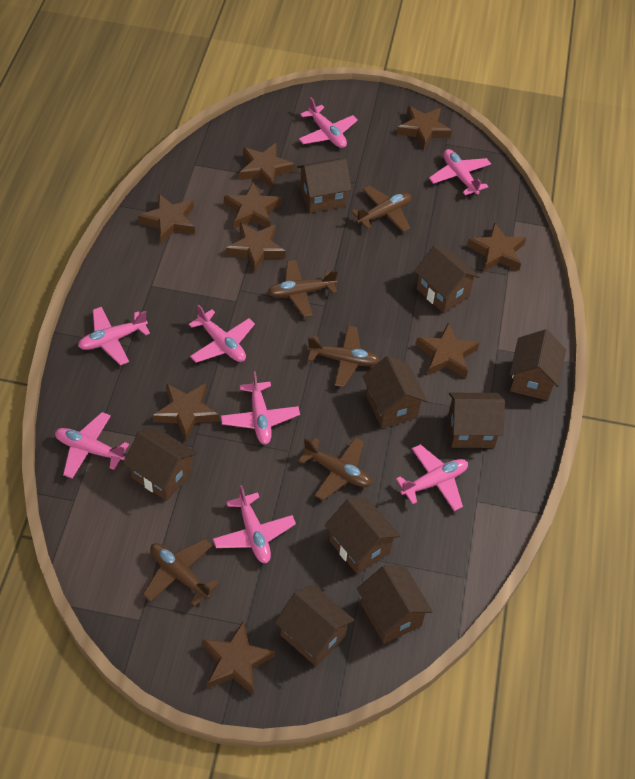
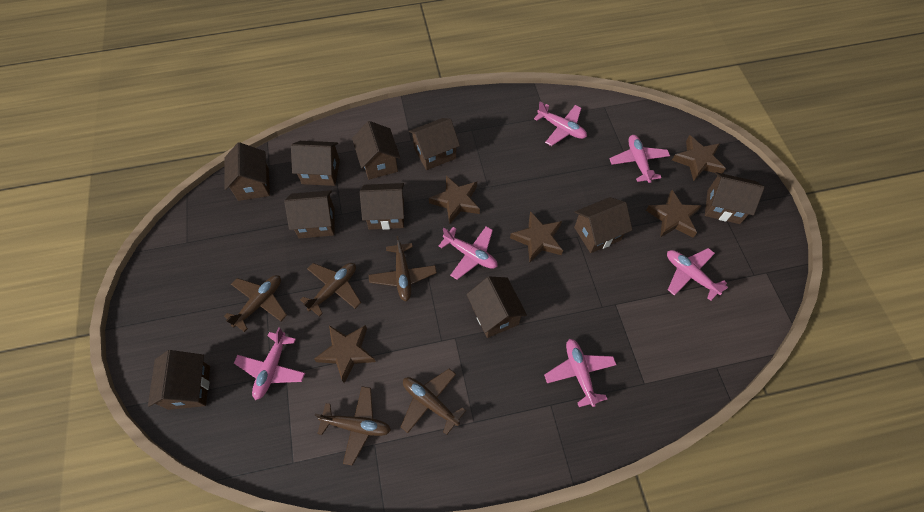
brown house: [123,427,197,501] [275,585,354,666] [297,158,352,213] [325,498,400,574] [357,565,433,644] [362,356,427,428] [415,245,480,313] [448,393,505,448] [510,329,566,401] = 9 -> [148,350,210,410] [224,142,270,201] [284,190,334,239] [291,141,340,186] [352,121,400,180] [360,183,404,230] [409,118,460,170] [467,277,527,338] [574,197,632,253] [705,172,764,224] = 10
brown star: [138,194,195,243] [152,383,219,441] [202,620,275,695] [224,182,282,229] [226,223,286,273] [240,143,295,190] [397,106,452,150] [416,323,479,378] [467,222,526,272] = 9 -> [314,325,376,383] [429,175,480,224] [510,211,563,263] [646,190,701,238] [672,135,726,181] = 5
pink plane: [55,412,129,479] [78,307,150,365] [189,305,255,363] [213,485,296,563] [221,371,300,445] [299,97,358,148] [396,444,468,511] [429,149,491,195] = 8 -> [234,327,305,400] [439,226,498,280] [534,102,587,146] [544,339,616,407] [609,135,670,183] [667,248,728,301] = 6

